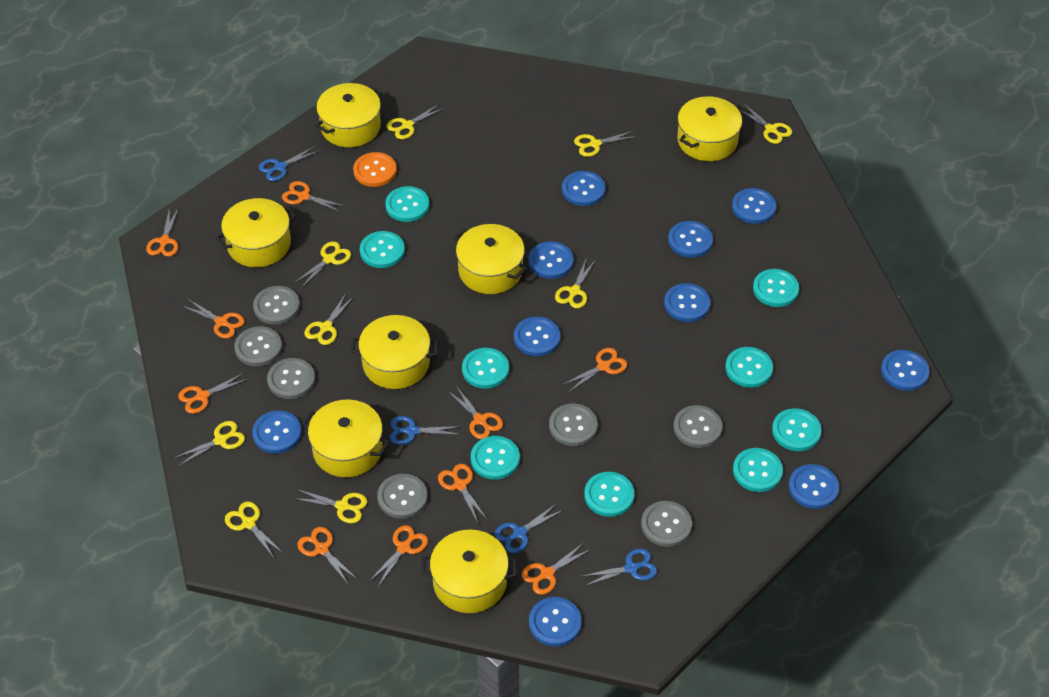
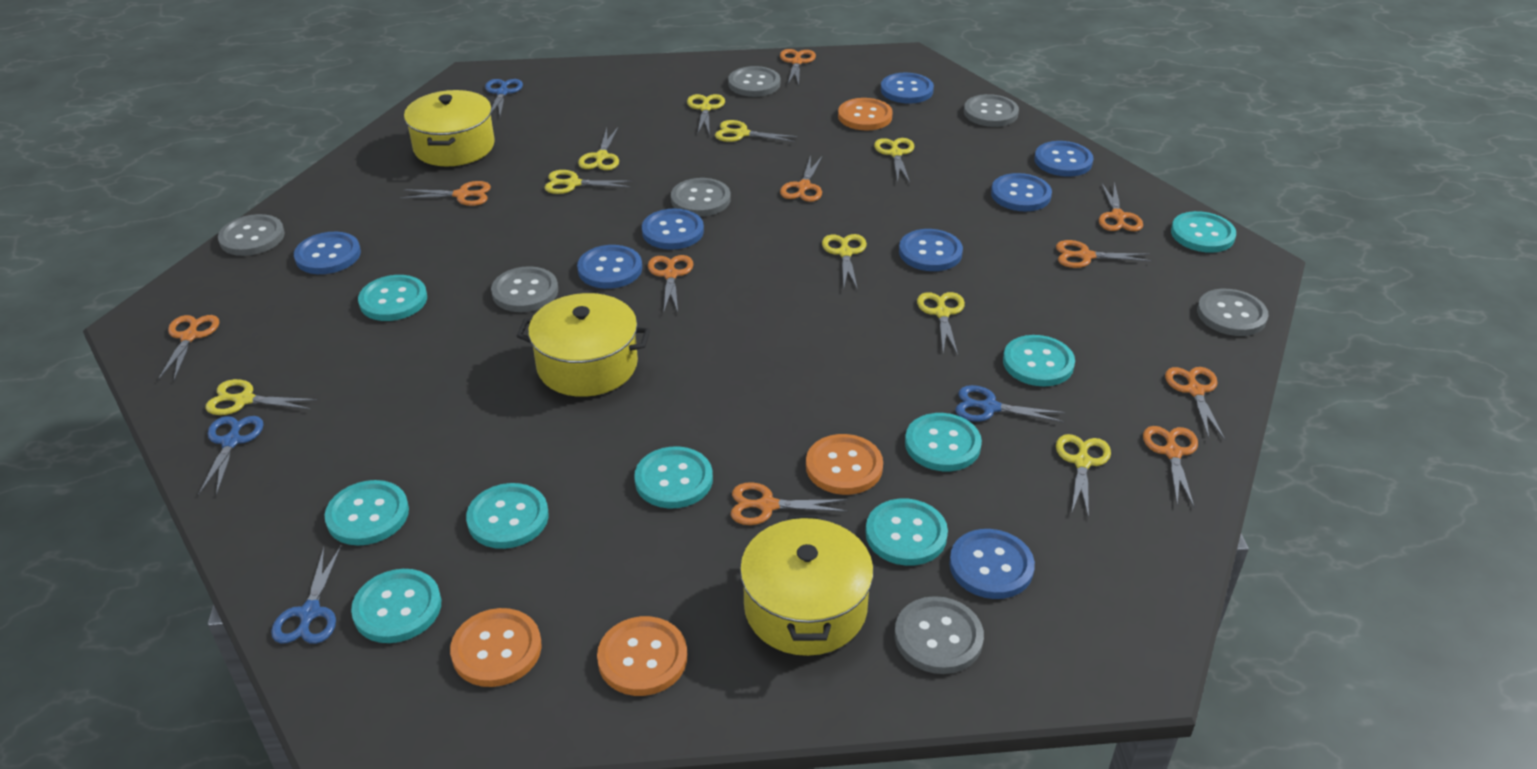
blue button: [252,411,302,453] [514,317,560,356] [529,241,574,279] [529,597,582,646] [562,171,606,206] [664,283,710,322] [668,221,713,258] [732,188,776,224] [789,464,839,509] [881,350,929,391] = 10 -> [294,232,361,274] [577,245,642,289] [642,208,704,250] [881,73,934,104] [899,229,963,271] [949,529,1035,599] [991,173,1052,211] [1034,141,1093,177] = 8
orange button: [353,152,397,187] = 1 -> [450,608,542,687] [597,616,687,696] [806,434,883,495] [838,98,893,131] = 4
yellow pot: [215,198,296,267] [302,400,389,477] [316,83,382,147] [351,315,438,389] [421,530,517,613] [454,224,527,294] [677,96,742,161] = 7 -> [404,90,495,167] [517,293,650,397] [740,515,874,656] = 3

